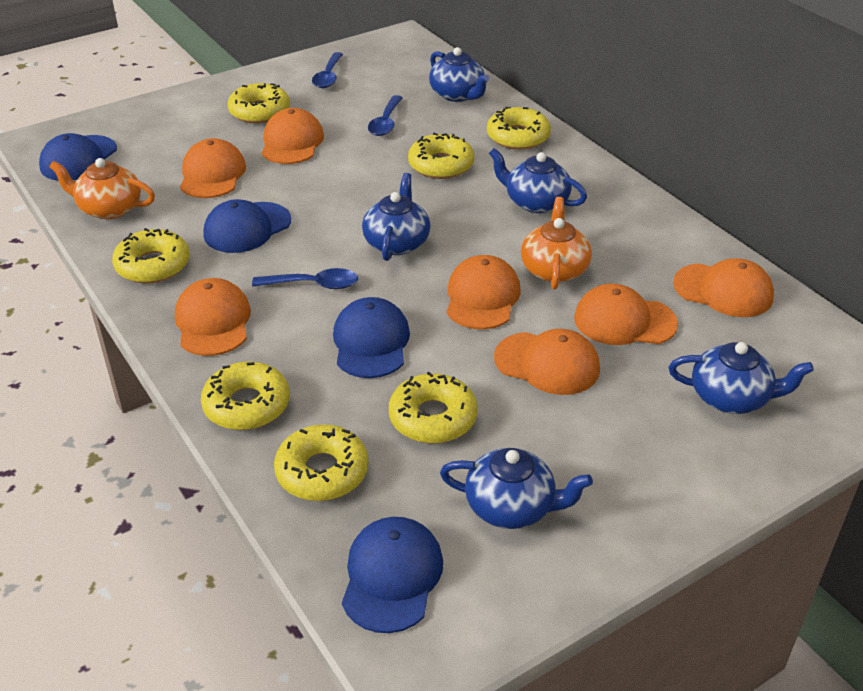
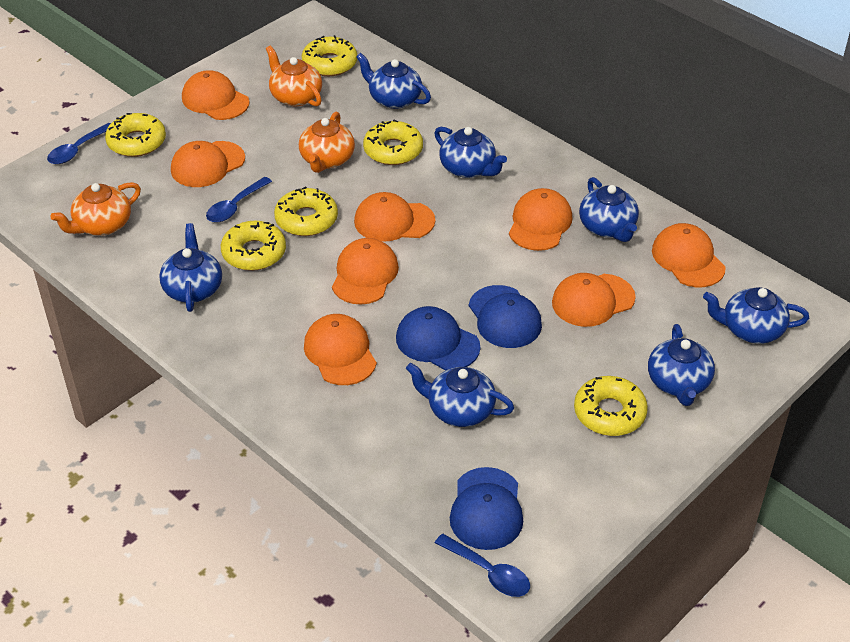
blue cap: [39,133,117,181] [204,199,291,253] [333,297,410,378] [342,517,443,633] = 4 -> [396,306,480,371] [450,467,523,550] [469,285,542,348] = 3
blue teapot: [362,173,431,261] [429,47,489,102] [440,448,593,529] [489,148,587,213] [669,342,814,414] = 5 -> [159,223,222,312] [356,53,431,109] [406,363,514,427] [434,127,507,178] [579,177,639,242] [648,324,715,406] [703,287,809,344] = 7
orange cap: [175,278,251,356] [180,138,246,198] [261,108,324,164] [447,255,521,329] [494,329,600,395] [574,284,678,345] [673,258,774,317] = 7 -> [171,141,245,187] [182,70,250,120] [304,314,377,385] [332,238,399,304] [354,192,435,242] [509,188,573,251] [552,273,636,327] [652,223,726,287] = 8
orange teapot: [49,158,155,219] [521,197,592,290] = 2 -> [51,182,141,236] [266,46,322,107] [299,112,355,173] = 3
yellow donut: [112,228,190,283] [201,361,290,430] [227,83,290,124] [274,424,368,501] [389,372,478,443] [408,133,474,179] [487,107,551,150] = 7 -> [105,113,166,157] [221,221,286,271] [274,186,338,236] [302,35,357,76] [363,120,423,165] [574,376,648,436] = 6

